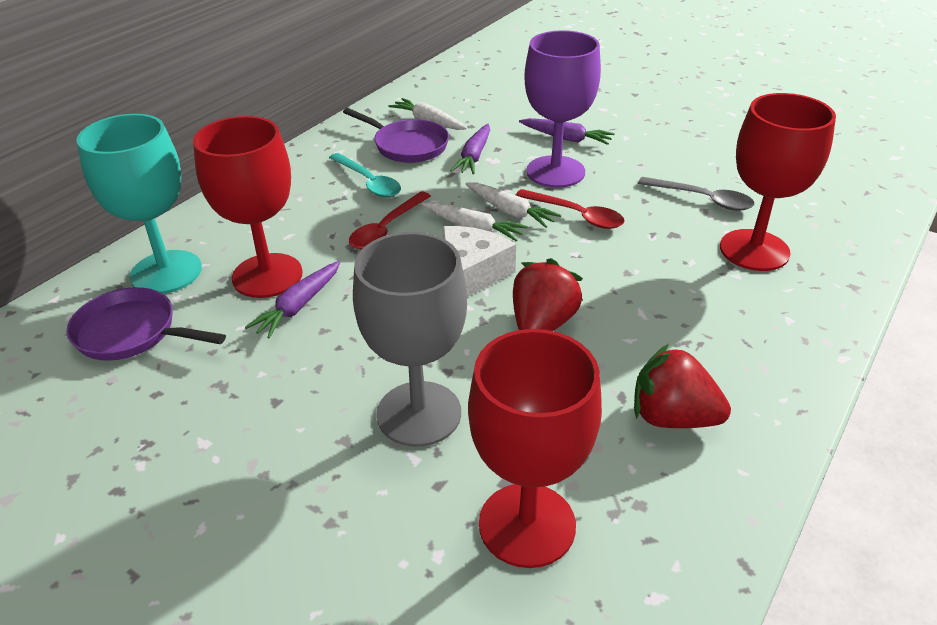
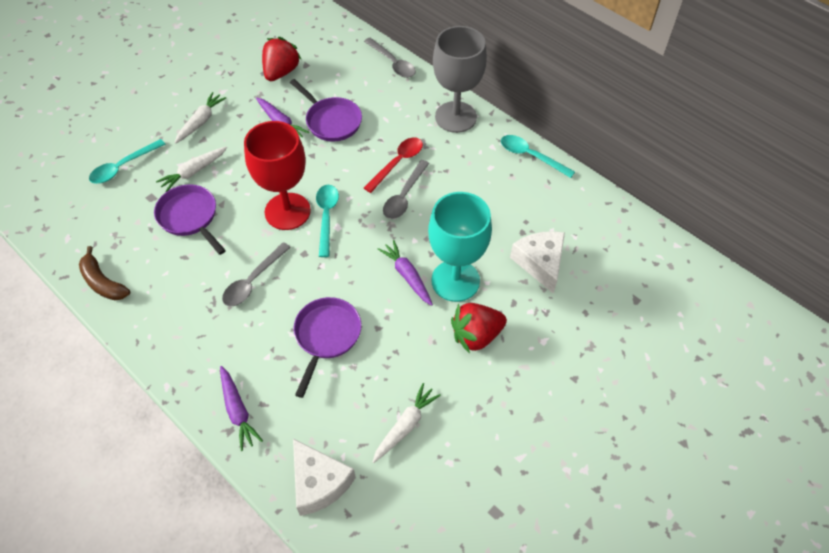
brown banana: none = 0 -> [79,246,130,300] = 1
grey spoon: [638,177,755,211] = 1 -> [222,242,291,306] [364,38,416,78] [383,160,429,219] = 3
purple goblet: [524,30,601,188] = 1 -> none = 0
purple pan: [66,287,226,361] [343,108,449,163] = 2 -> [154,184,226,255] [290,79,362,142] [293,297,362,398] = 3
red goblet: [193,116,303,298] [468,329,602,568] [720,93,836,271] = 3 -> [244,121,311,230] = 1
red spoon: [349,192,431,249] [516,189,625,229] = 2 -> [364,138,423,193] = 1
turquoise spoon: [329,153,401,197] = 1 -> [89,139,166,184] [316,185,339,257] [501,135,575,178] = 3
white cheese: [443,226,516,297] = 1 -> [293,439,356,516] [510,231,565,294] = 2

